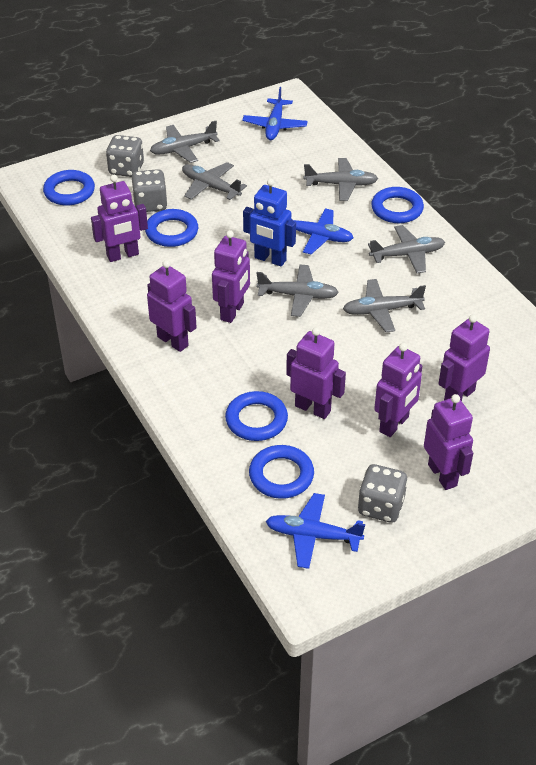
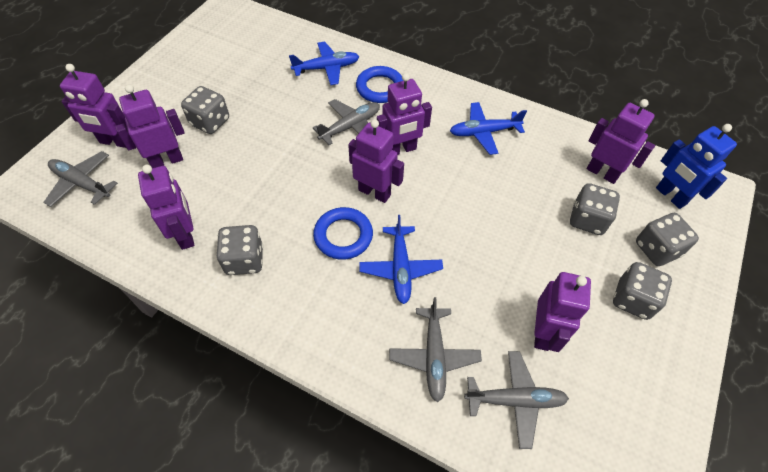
blue ring: [43,170,95,206] [145,209,198,247] [225,391,288,441] [249,445,314,499] [371,187,424,223] = 5 -> [313,207,373,260] [356,66,403,103] = 2
grey dice: [106,135,144,177] [132,169,168,212] [358,464,408,523] = 3 -> [181,86,229,134] [217,225,263,275] [570,183,620,235] [613,262,672,320] [636,213,699,266] = 5
grey plane: [150,121,220,163] [182,162,247,200] [256,264,339,317] [304,158,378,201] [343,279,426,332] [368,225,445,273] = 6 -> [43,151,118,207] [313,99,380,145] [389,297,482,402] [464,351,569,449] = 4

